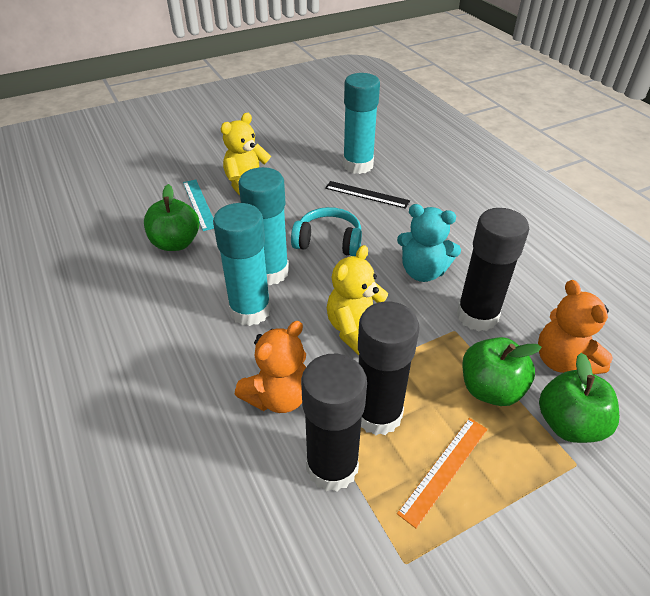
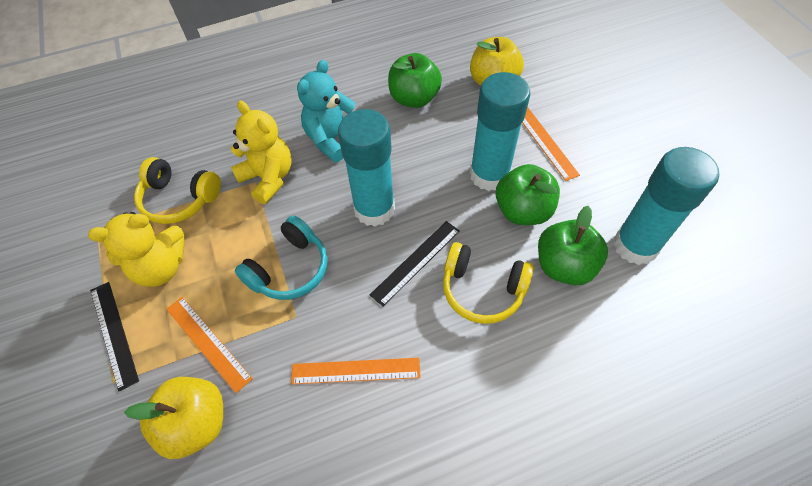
black glue stick: [301,354,367,491] [358,301,420,435] [456,208,529,331] = 3 -> none = 0
black ruler: [325,181,410,209] = 1 -> [90,282,139,391] [370,221,460,306] = 2
orange ruler: [397,418,488,528] = 1 -> [166,297,253,393] [291,358,421,384] [522,107,580,181] = 3
orange teddy bear: [235,321,306,413] [538,280,613,374] = 2 -> none = 0
turquoise ruler: [183,180,214,231] = 1 -> none = 0
yellow apple: none = 0 -> [124,377,223,459] [470,37,524,86] = 2
yellow headphones: none = 0 -> [134,157,221,224] [443,242,534,324] = 2

